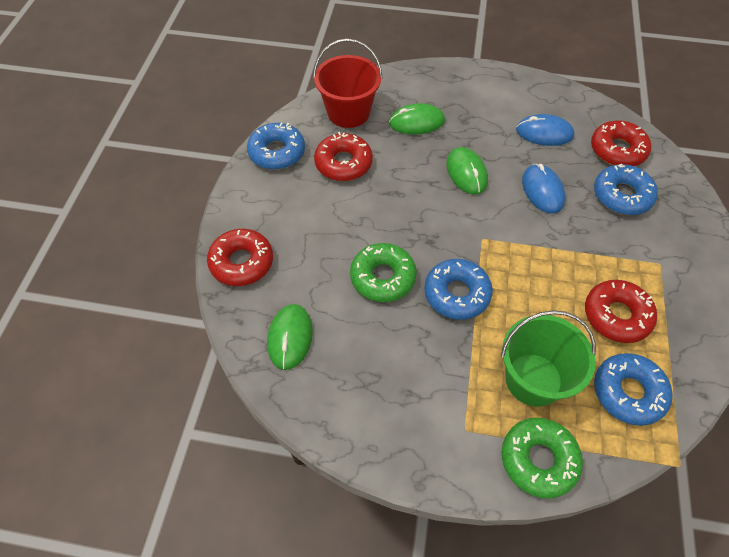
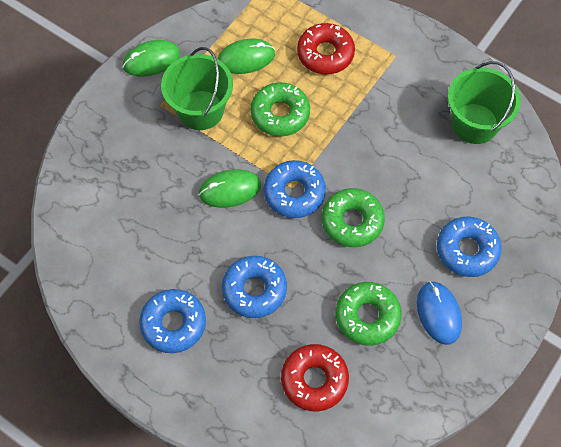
blue mouse: [516,114,575,146] [522,164,565,214] = 2 -> [417,281,462,345] = 1
green bucket: [501,310,596,407] = 1 -> [161,47,233,130] [448,61,521,144] = 2
green donut: [350,243,417,302] [502,418,583,498] = 2 -> [251,82,310,136] [322,188,385,247] [336,282,402,346] = 3
red bucket: [313,39,383,128] = 1 -> none = 0
red donut: [207,229,273,286] [314,132,373,181] [585,280,657,343] [591,120,651,166] = 4 -> [281,344,349,412] [297,23,355,74] = 2

